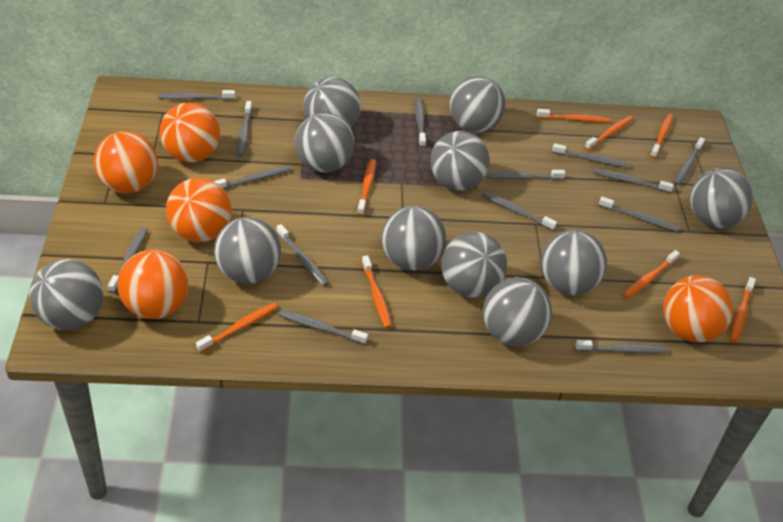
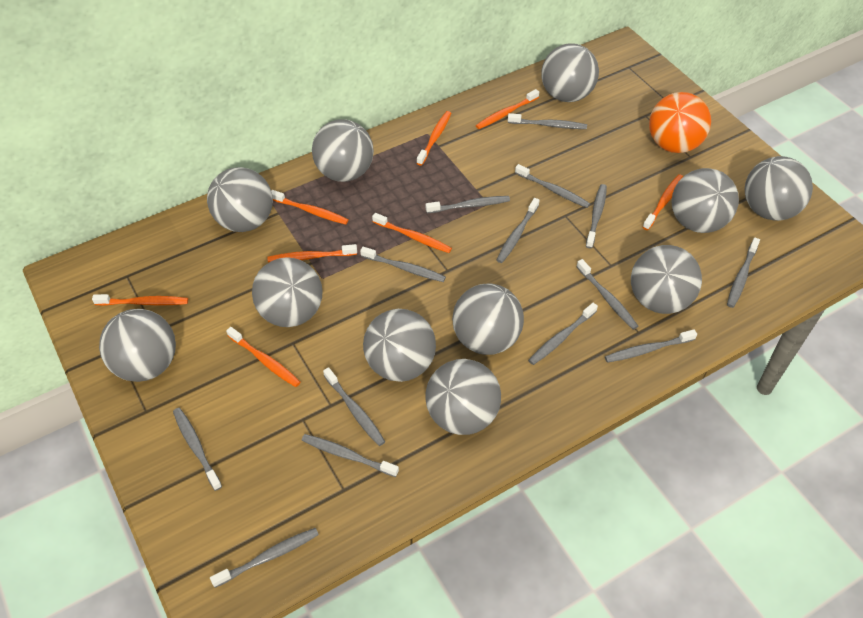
orange ball: [94,131,158,193] [117,250,189,319] [159,102,220,163] [166,178,232,242] [663,275,733,342] = 5 -> [649,92,711,153] = 1

